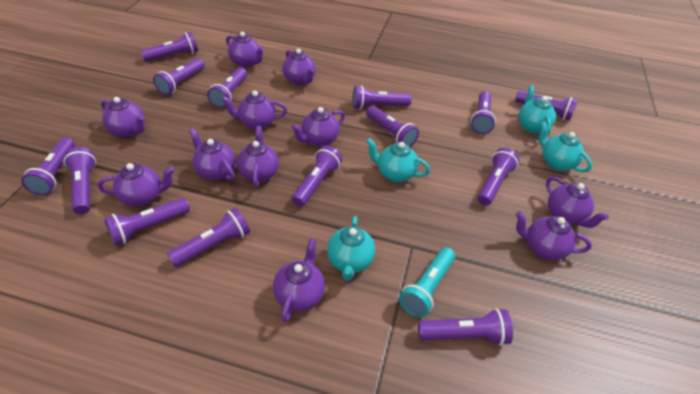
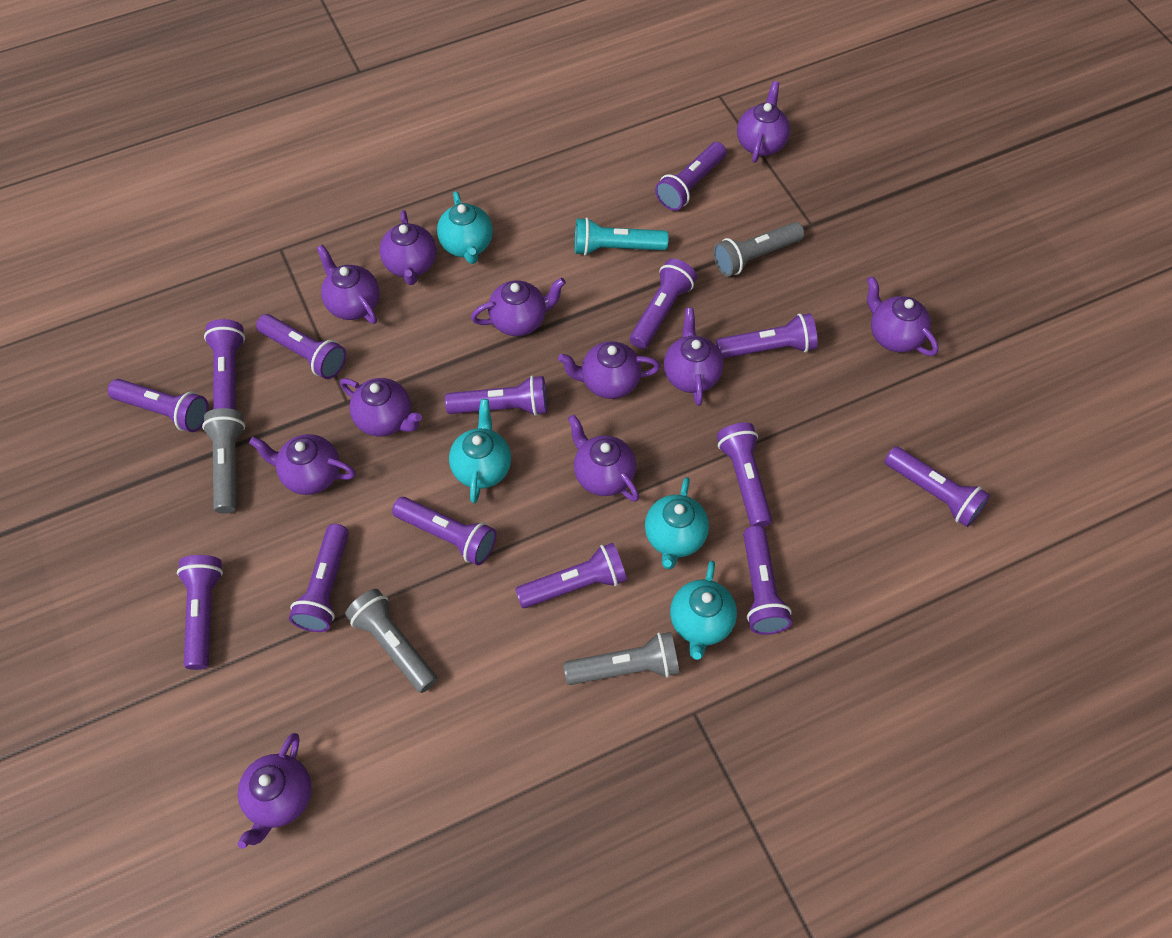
grey flashlight: none = 0 -> [202,408,245,514] [345,589,437,693] [563,632,679,685] [713,222,804,277] = 4

